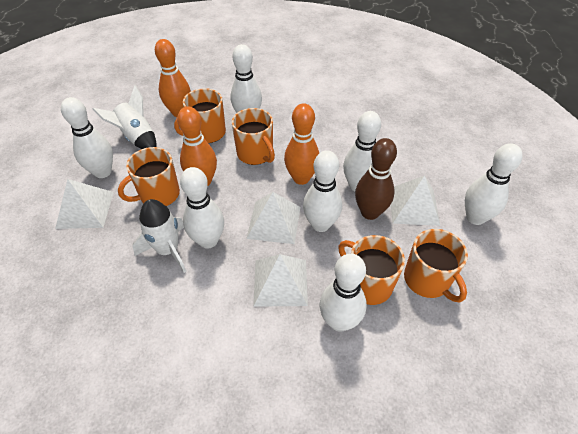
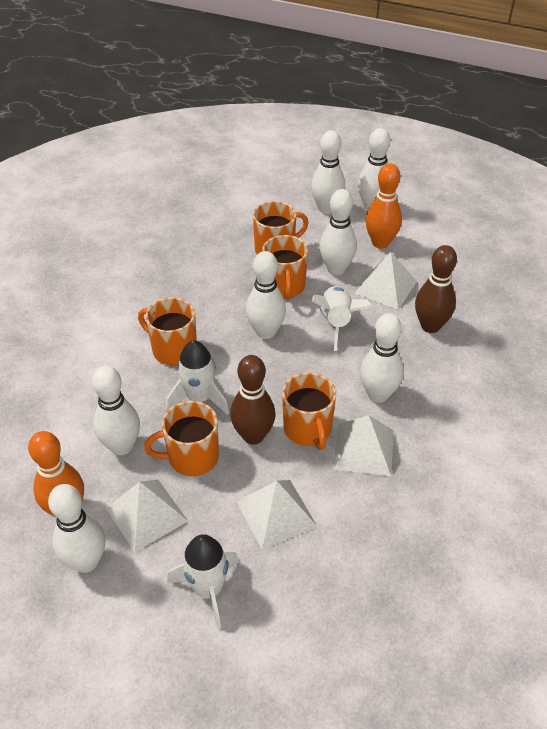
brown bowling pin: [355,138,397,220] = 1 -> [230,355,276,445] [415,245,457,333] = 2
orange bowling pin: [155,39,191,117] [177,106,217,186] [284,103,319,185] = 3 -> [28,431,84,518] [366,163,402,249] = 2
white rocket: [92,85,156,149] [132,199,186,273] = 2 -> [166,340,229,415] [167,534,239,629] [312,286,373,351] = 3

